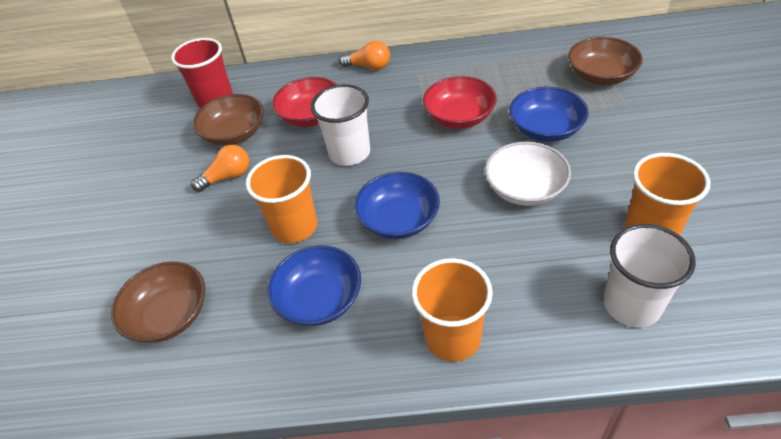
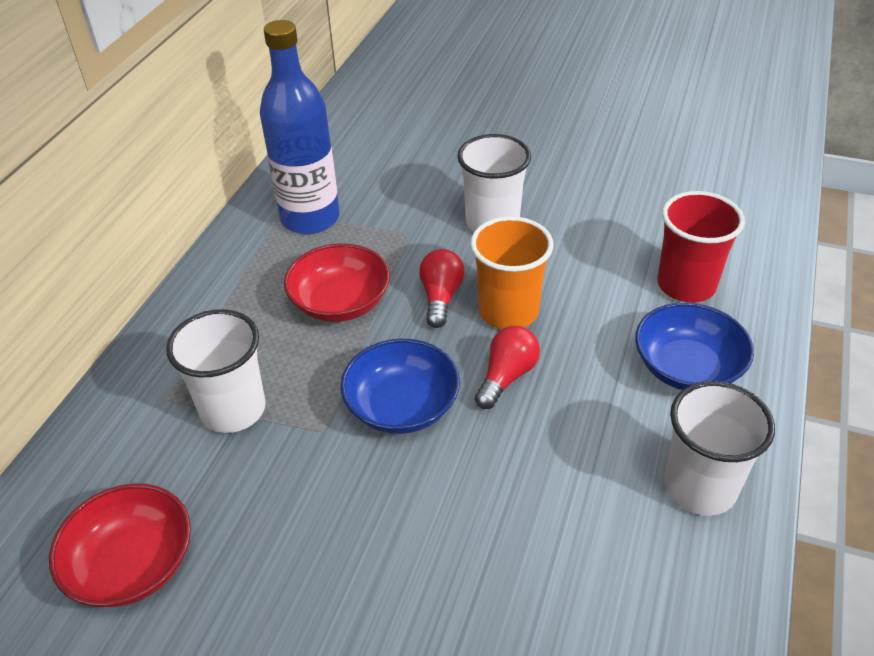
blue bottle: none = 0 -> [260,20,340,234] = 1
blue bowl: [267,246,361,326] [354,172,440,239] [509,87,589,142] = 3 -> [340,339,460,434] [635,302,754,390] = 2
brown bowl: [111,261,205,343] [193,94,264,146] [568,37,643,85] = 3 -> none = 0
orange cup: [246,155,317,243] [411,258,493,362] [625,153,710,235] = 3 -> [470,216,553,329] = 1
orange light bulb: [191,145,250,192] [339,41,390,70] = 2 -> none = 0
red light bulb: none = 0 -> [419,249,465,328] [475,326,540,409] = 2
white bowl: [485,142,571,206] = 1 -> none = 0
white cup: [311,84,370,166] [604,224,696,327] = 2 -> [166,309,266,433] [457,134,531,232] [664,381,775,516] = 3

